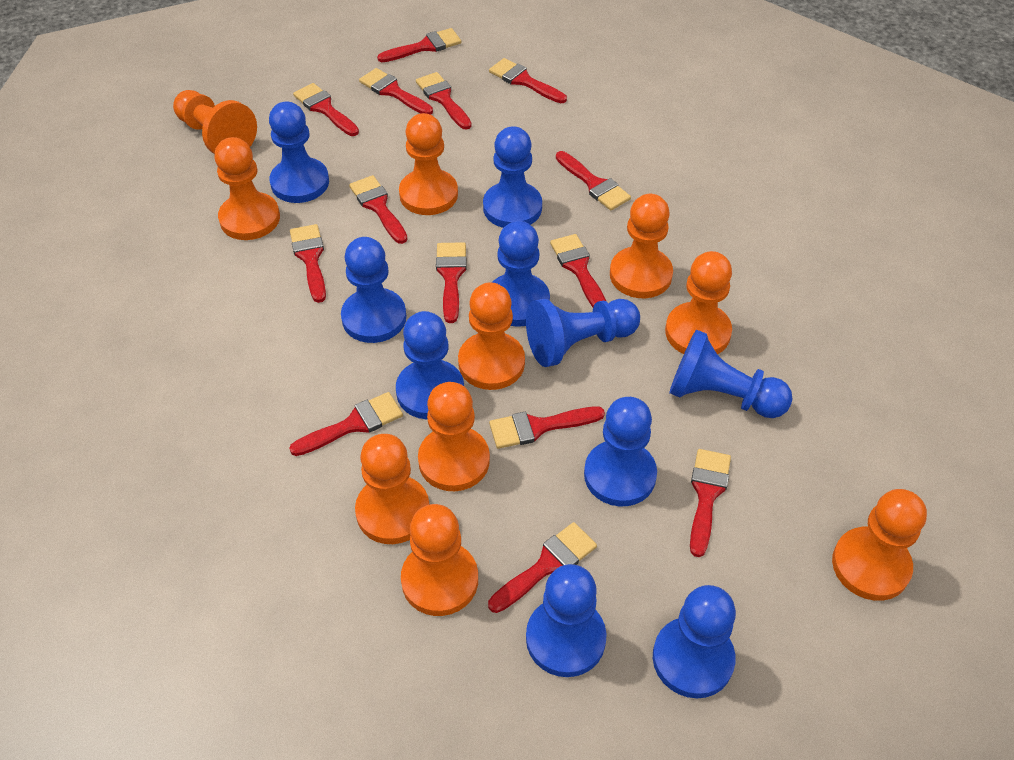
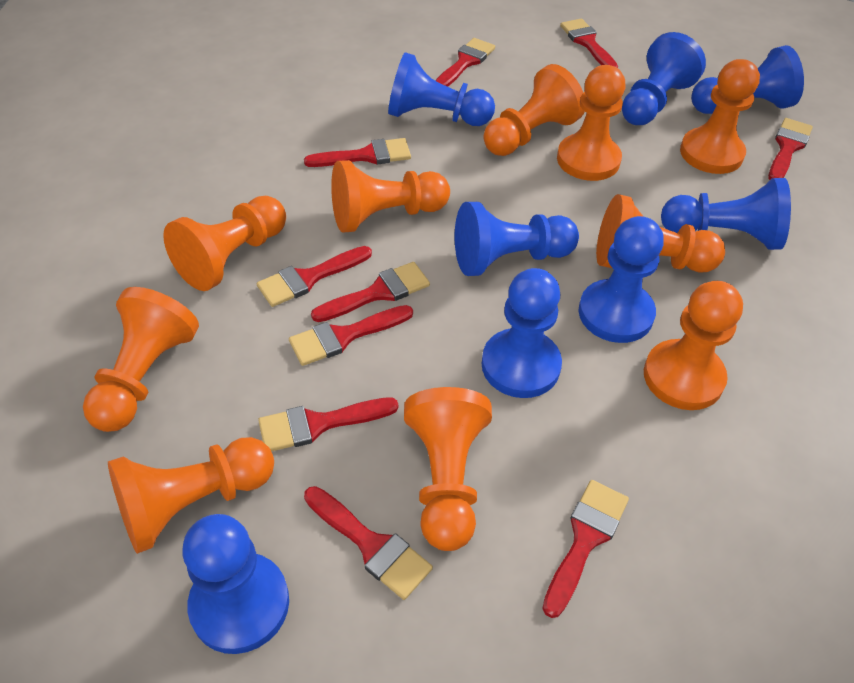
blue pawn: [269,101,329,203] [341,237,406,343] [396,311,464,419] [483,126,542,228] [492,221,550,327] [526,299,640,367] [526,564,607,677] [584,397,657,506] [653,585,736,698] [669,330,793,418] = 10 -> [183,514,289,654] [388,52,495,126] [455,202,579,276] [482,268,562,398] [579,216,664,343] [622,32,706,125] [661,178,791,250] [691,45,804,114] = 8
red brush: [289,392,403,456] [290,224,326,303] [293,83,359,136] [349,175,408,244] [359,68,433,115] [377,28,461,62] [416,72,472,130] [436,242,467,323] [488,522,597,613] [489,58,567,103] [489,407,605,449] [550,234,606,307] [556,151,631,210] [690,449,731,557] = 14 -> [257,246,372,307] [258,398,399,452] [289,305,413,366] [304,138,411,167] [304,486,433,600] [311,262,430,322] [435,38,495,87] [542,480,629,618] [560,19,618,68] [768,118,813,180] = 10

